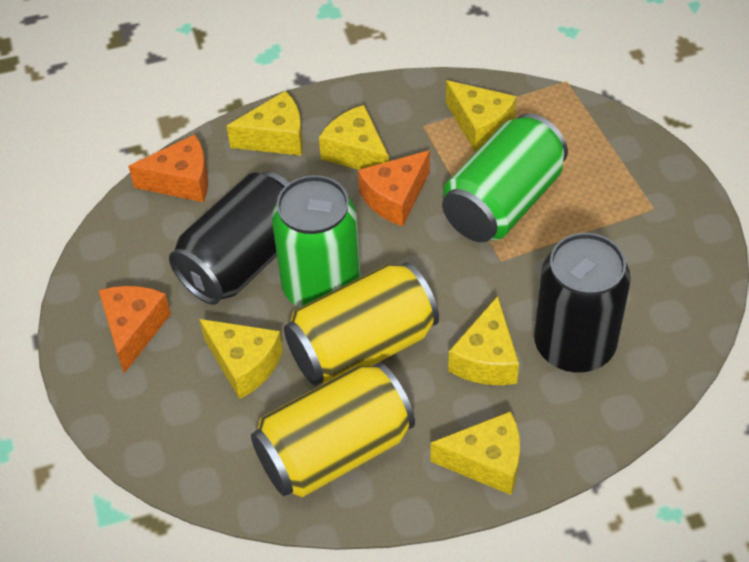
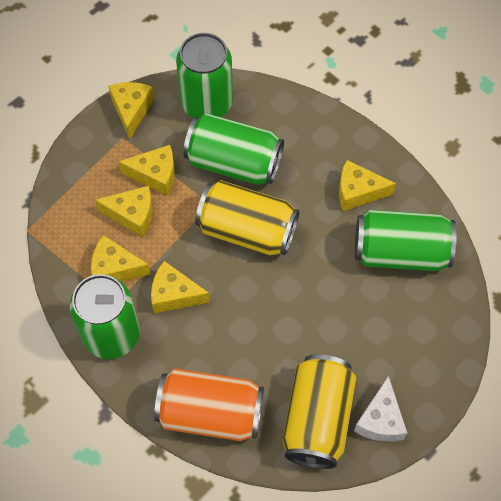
black can: [169,171,289,305] [534,233,631,372] = 2 -> none = 0
green can: [272,175,361,308] [442,113,568,242] = 2 -> [70,274,140,359] [176,33,233,118] [183,113,284,185] [355,210,457,271] = 4
orange can: none = 0 -> [154,368,264,441] = 1
orange cheese: [99,286,171,373] [128,134,208,202] [358,150,430,226] = 3 -> none = 0
white cheese: none = 0 -> [354,376,407,442] = 1

